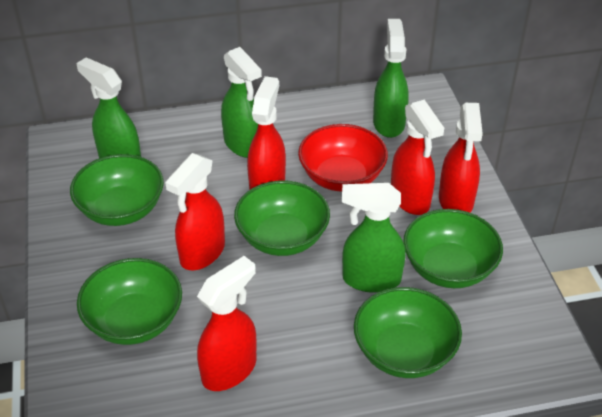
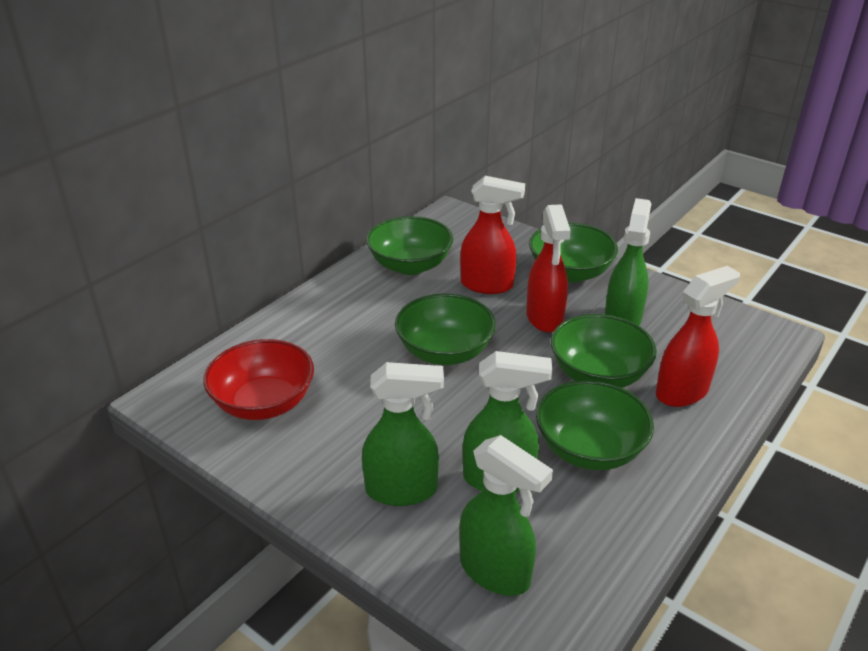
red spray bottle: [165,153,225,270] [197,256,256,391] [247,76,286,190] [391,99,444,215] [439,103,483,212] = 5 -> [460,176,525,294] [526,204,571,332] [656,266,740,407] = 3

